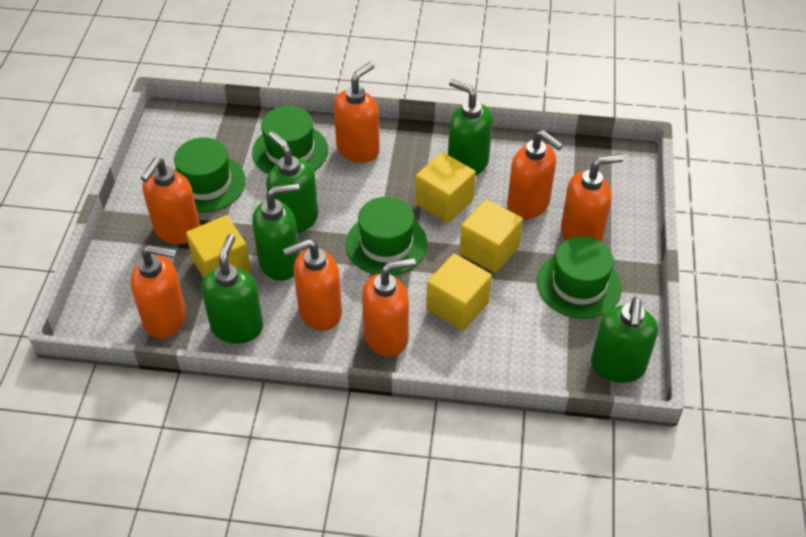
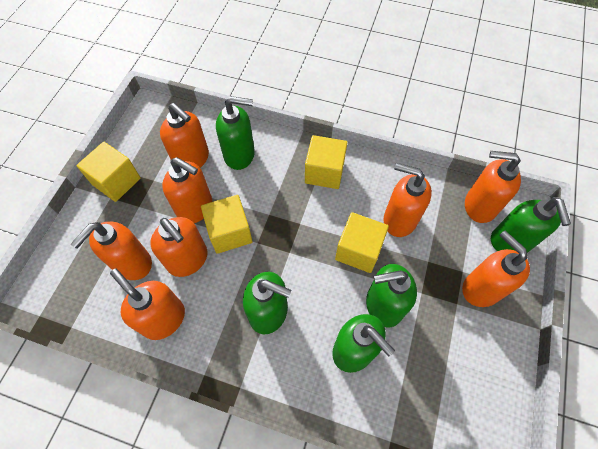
green hat: [173,138,246,212] [252,106,328,174] [346,197,428,275] [537,236,622,319] = 4 -> none = 0
orange soap dispenser: [131,245,186,339] [140,158,200,244] [283,239,342,331] [334,62,380,163] [362,258,416,357] [507,130,563,219] [561,154,623,242] = 7 -> [71,221,152,280] [110,269,185,340] [150,217,207,277] [160,103,209,168] [162,157,212,223] [384,163,432,237] [462,231,530,307] [465,151,521,223] = 8

